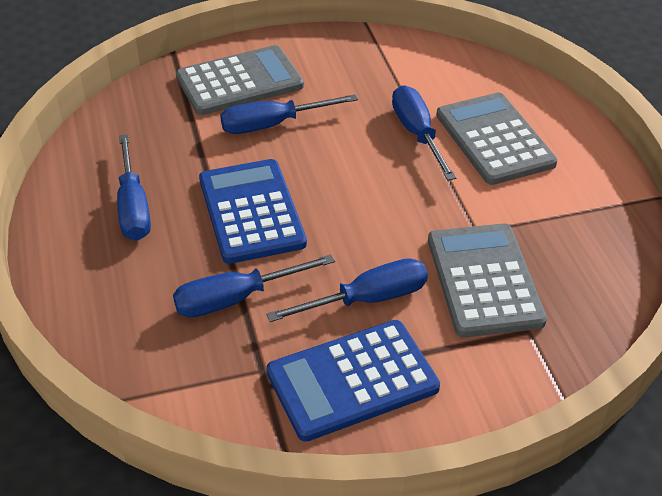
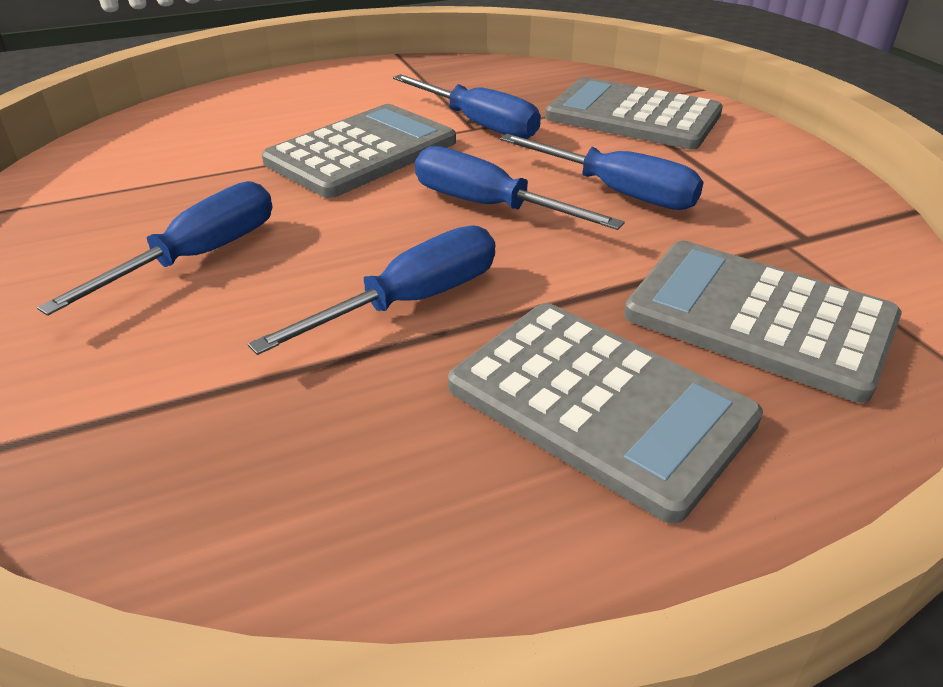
blue calculator: [199,159,307,264] [266,320,440,442] = 2 -> none = 0
grey calculator: [176,45,304,115] [428,223,547,338] [436,92,558,185] = 3 -> [262,104,456,198] [448,303,763,524] [545,77,723,150] [624,241,902,403] = 4

